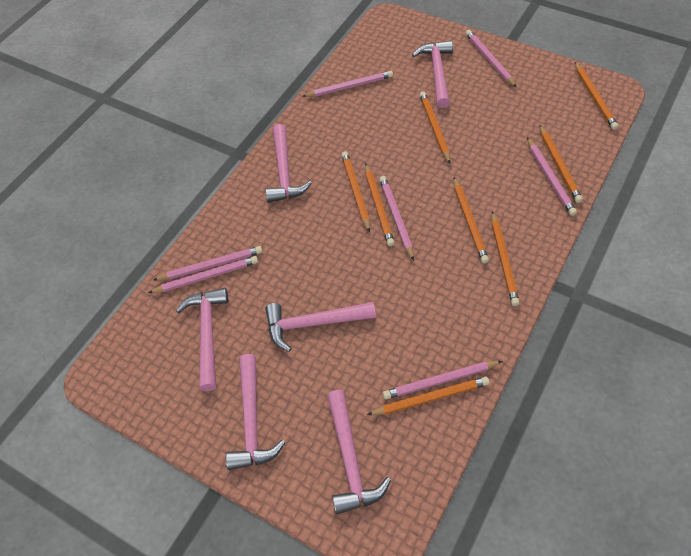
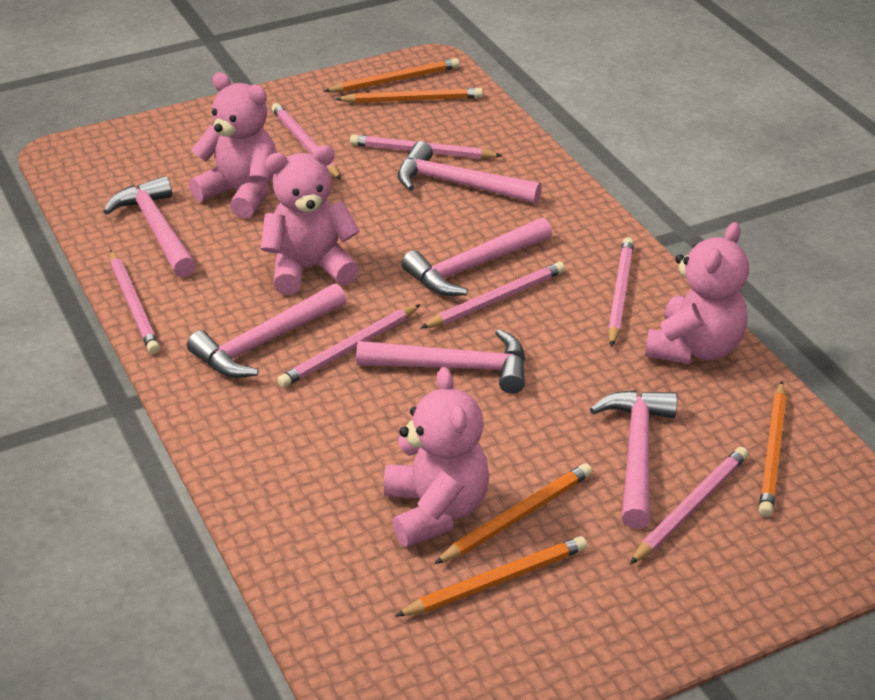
orange pencil: [341,151,370,232] [365,163,395,246] [367,377,489,415] [420,91,450,163] [454,177,489,263] [492,211,520,306] [540,125,583,203] [575,62,618,130] = 8 -> [324,58,460,92] [336,88,483,103] [395,536,587,616] [434,463,592,564] [759,381,786,517] = 5
pink teddy bear: none = 0 -> [189,72,277,219] [261,145,360,295] [384,367,490,547] [645,222,749,364] = 4

